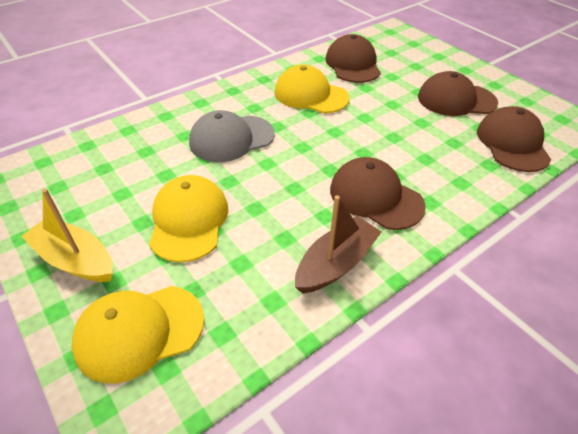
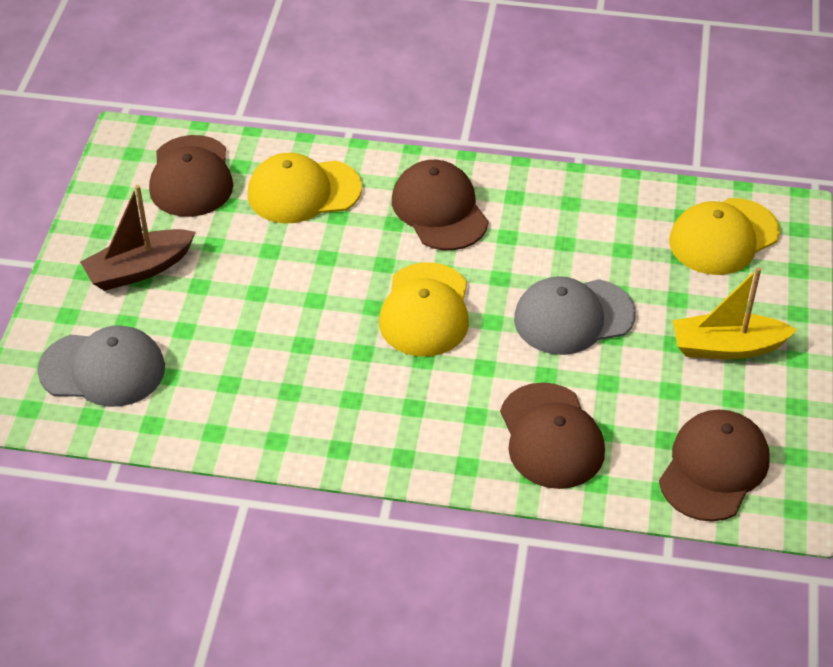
grey cap: [189,110,274,162] = 1 -> [37,325,165,407] [514,276,636,355] = 2

